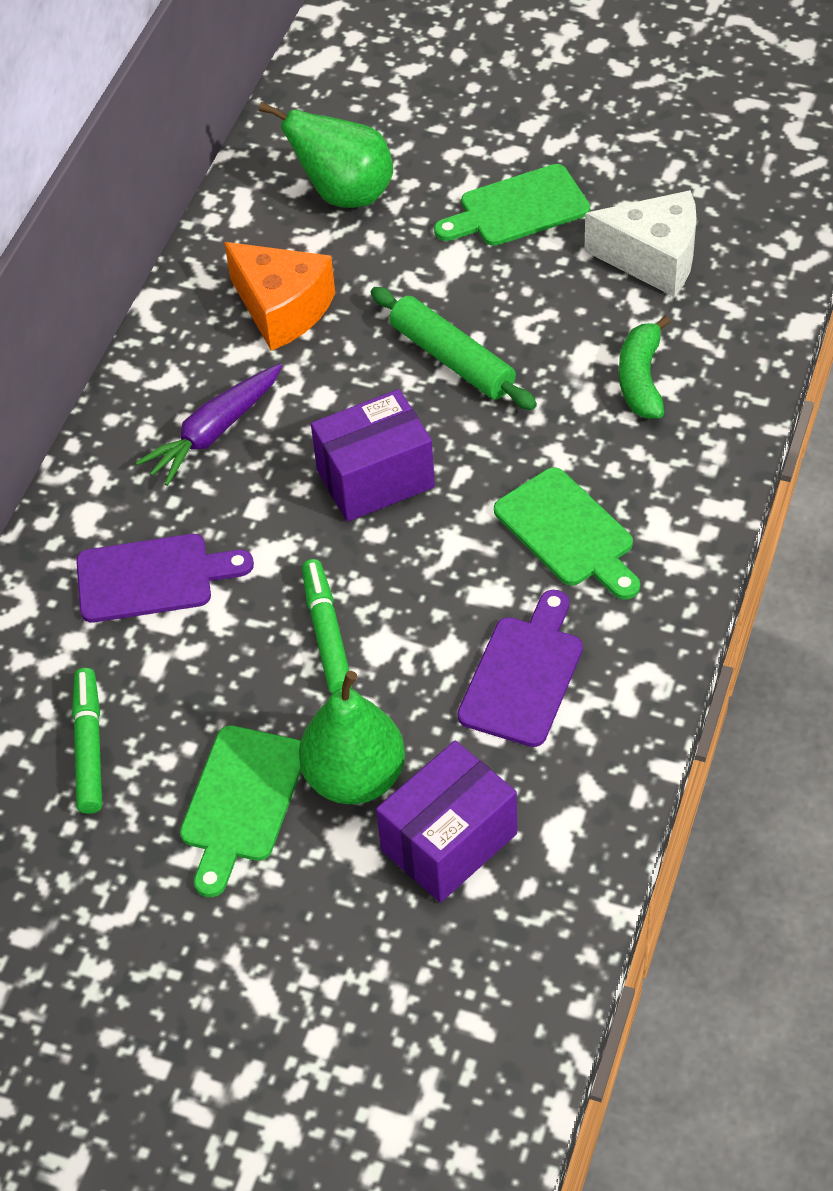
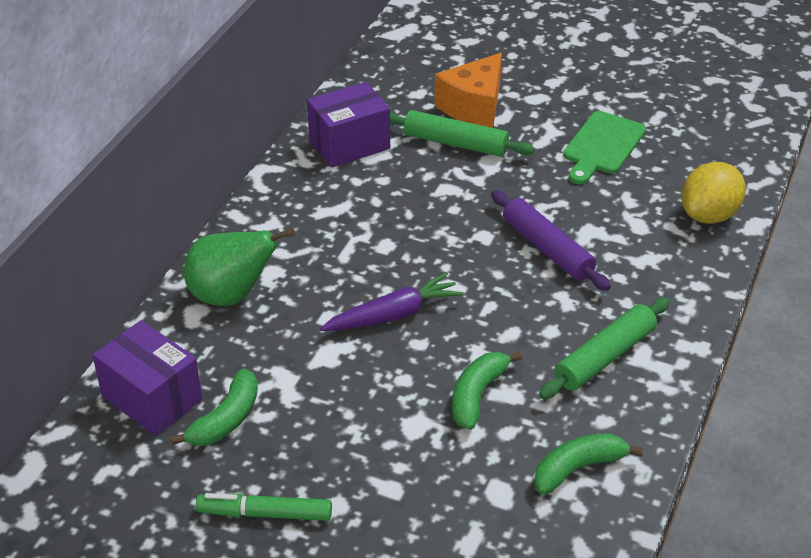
green banana: [619,316,670,418] = 1 -> [171,368,258,446] [452,352,522,430] [534,433,643,495] = 3
green cutting board: [180,725,301,897] [434,164,590,246] [494,467,640,600] = 3 -> [563,111,646,184] = 1
green marker: [72,668,102,814] [302,559,352,693] = 2 -> [196,493,332,521] = 1
green pear: [259,102,393,208] [299,671,405,804] = 2 -> [184,228,295,306] = 1
green rolling pin: [371,287,537,410] = 1 -> [390,110,535,157] [539,297,670,399] = 2
purple cutting board: [76,534,254,622] [458,590,583,747] = 2 -> none = 0
purple rolling pin: none = 0 -> [491,190,611,291] = 1
white cheese: [584,190,696,297] = 1 -> none = 0
yellow lemon: none = 0 -> [681,162,746,224] = 1

